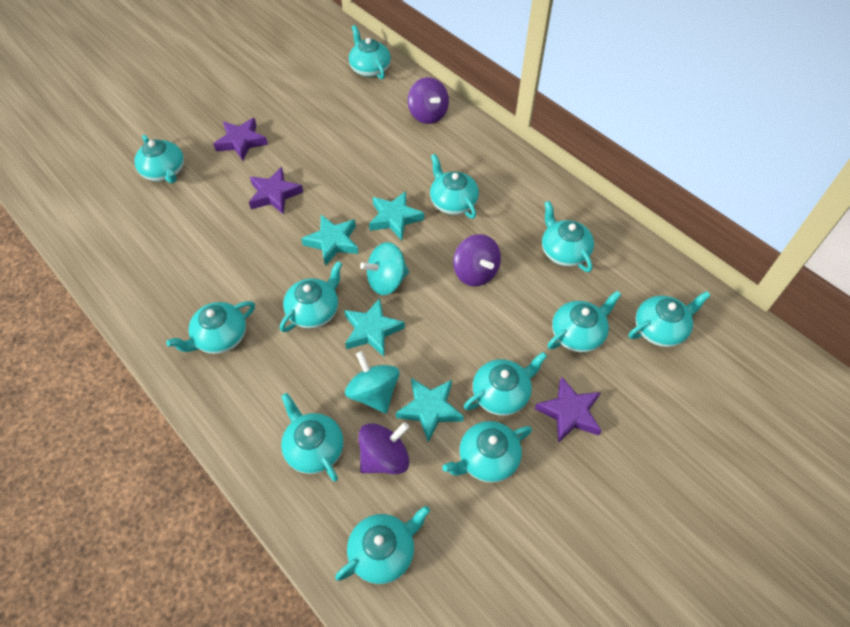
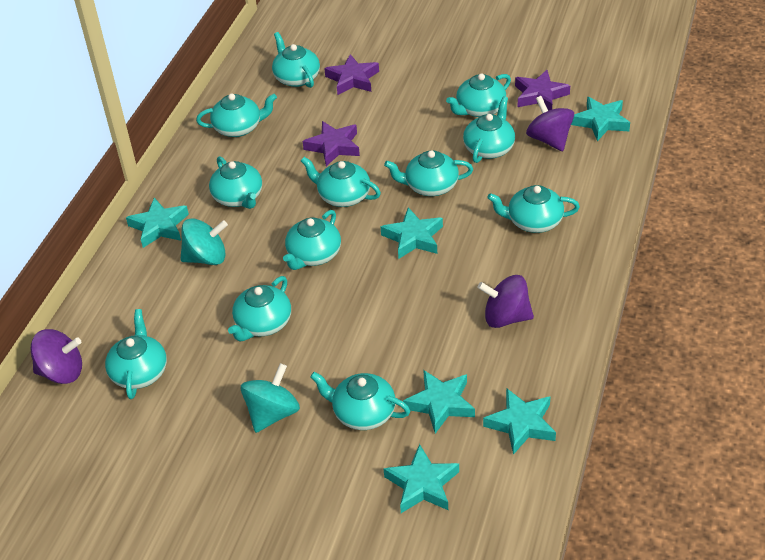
turquoise star: [301,215,359,266] [344,298,405,357] [369,191,424,240] [396,378,464,442] = 4 -> [126,198,189,248] [380,208,443,259] [384,444,459,513] [403,370,475,434] [483,388,556,455] [571,97,630,141] = 6

